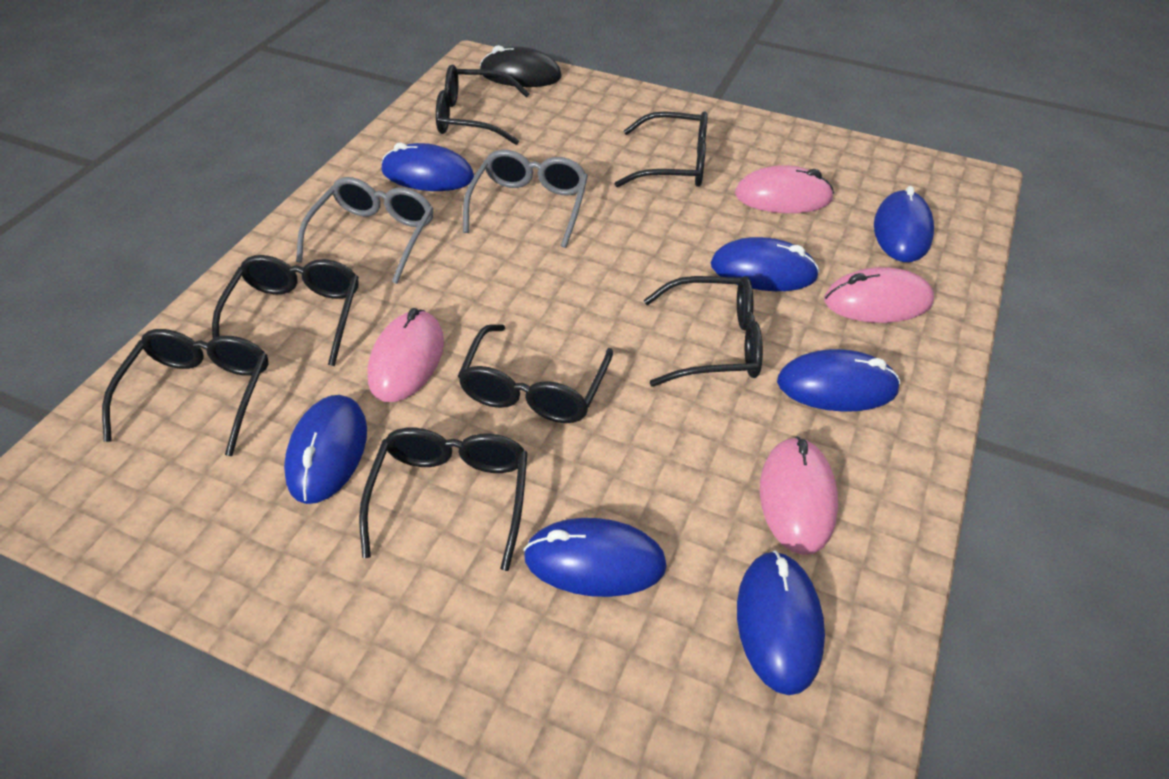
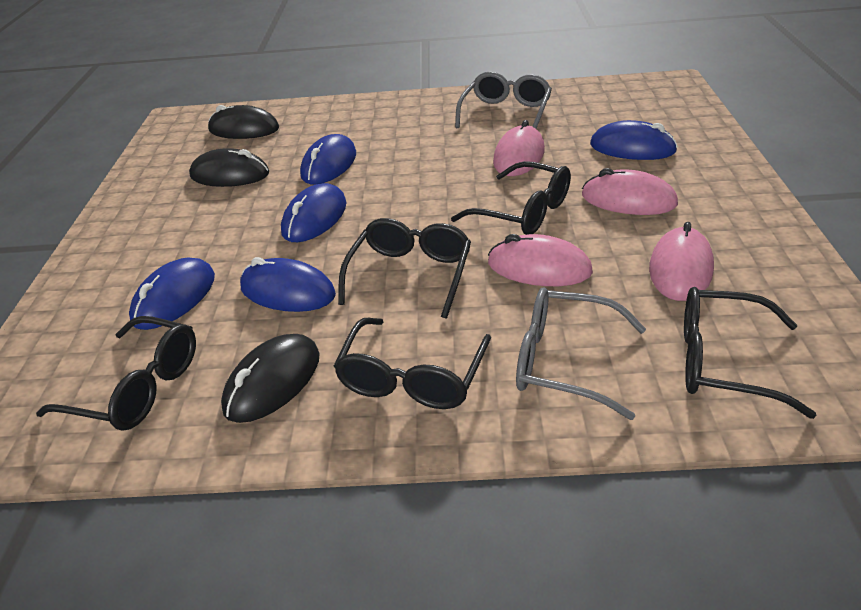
black glasses: [102,329,269,456] [212,255,359,366] [359,428,528,571] [436,64,530,145] [458,324,613,423] [615,111,708,187] [644,276,763,387] = 7 -> [36,316,196,431] [334,318,491,409] [338,218,471,319] [451,161,571,235] [684,287,816,419] = 5
black mouse: [480,45,562,87] = 1 -> [189,148,269,187] [208,105,279,139] [221,334,320,423] = 3
blue mouse: [284,395,367,504] [381,142,474,191] [523,518,667,597] [711,237,820,291] [737,550,825,695] [777,349,901,412] [874,186,934,262] = 7 -> [129,257,215,330] [240,257,336,312] [281,183,346,242] [300,134,356,184] [590,120,678,160] = 5

